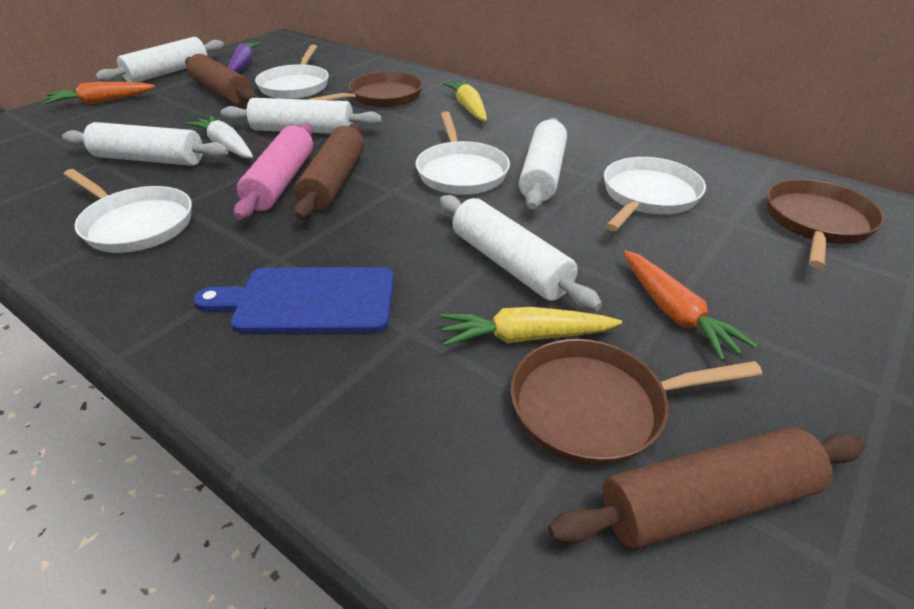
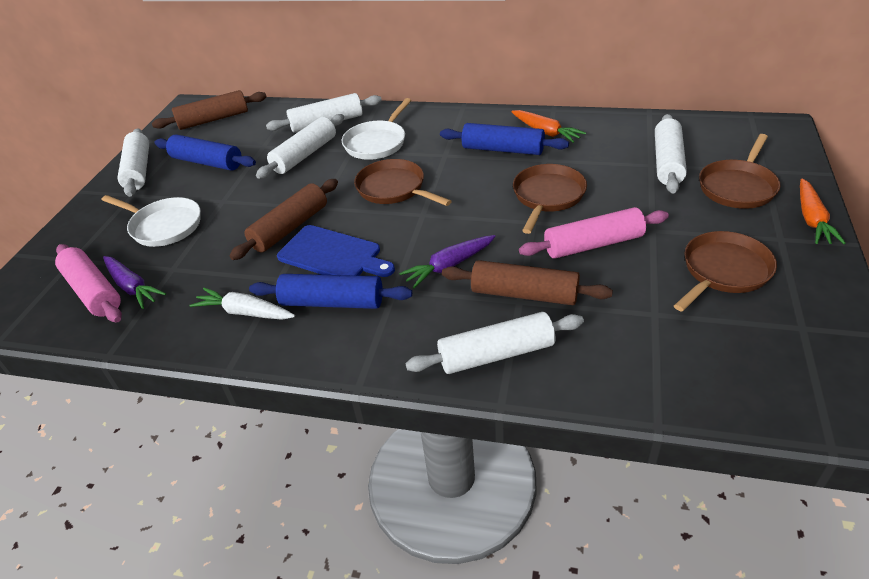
blue rolling pin: none = 0 -> [154,134,256,171] [249,274,412,309] [440,123,569,155] = 3
brown pan: [307,72,423,108] [510,339,762,466] [767,179,885,268] = 3 -> [354,159,452,206] [513,164,587,234] [674,231,777,311] [699,134,780,209] = 4
pink rolling pin: [234,123,313,220] = 1 -> [55,244,122,322] [519,207,669,259] = 2
purple carrot: [228,42,260,72] = 1 -> [103,256,166,309] [399,235,495,288] = 2
white pan: [63,169,192,253] [255,45,329,99] [416,111,510,195] [604,157,706,231] = 4 -> [102,195,201,247] [342,98,411,160] = 2
yellow carrot: [441,307,622,346] [442,80,487,121] = 2 -> none = 0

